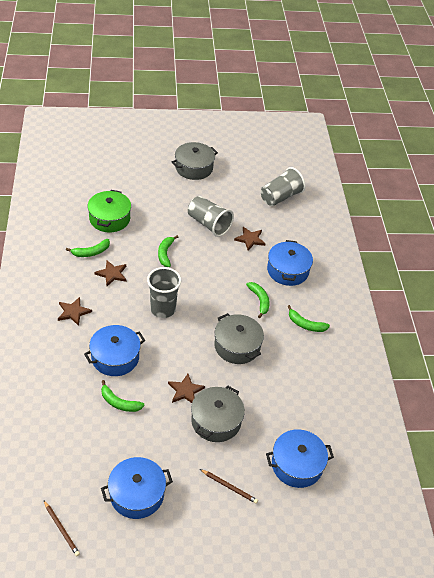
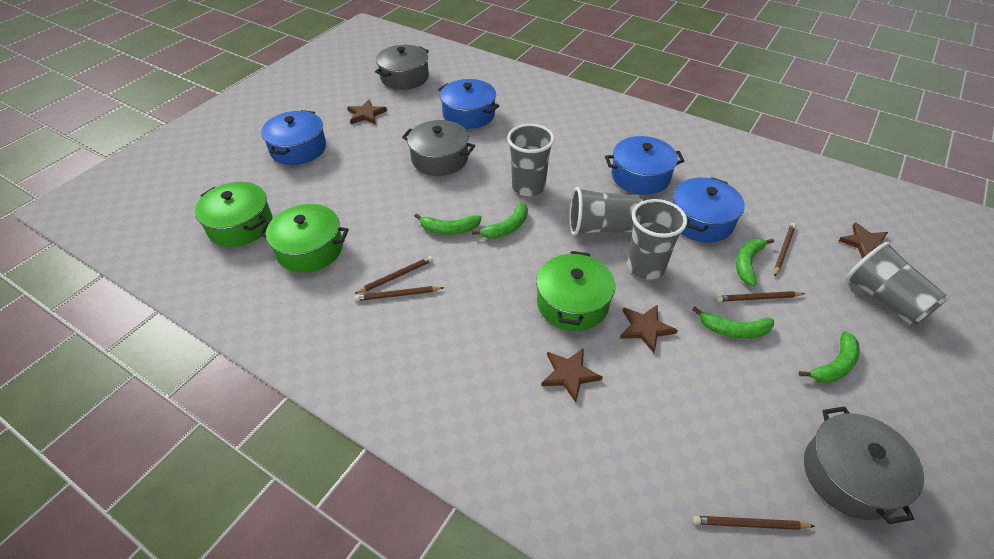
brown pencil: [44,501,80,556] [200,469,258,504] = 2 -> [354,256,433,294] [355,286,444,301] [693,516,815,530] [717,291,805,302] [774,223,796,276] = 5
green pot: [87,190,131,232] = 1 -> [194,182,272,247] [259,204,349,272] [536,251,615,331] = 3
grey cup: [147,267,181,318] [188,196,234,237] [261,167,306,206] = 3 -> [507,124,555,197] [569,187,642,236] [627,199,687,280] [846,242,947,325] = 4

